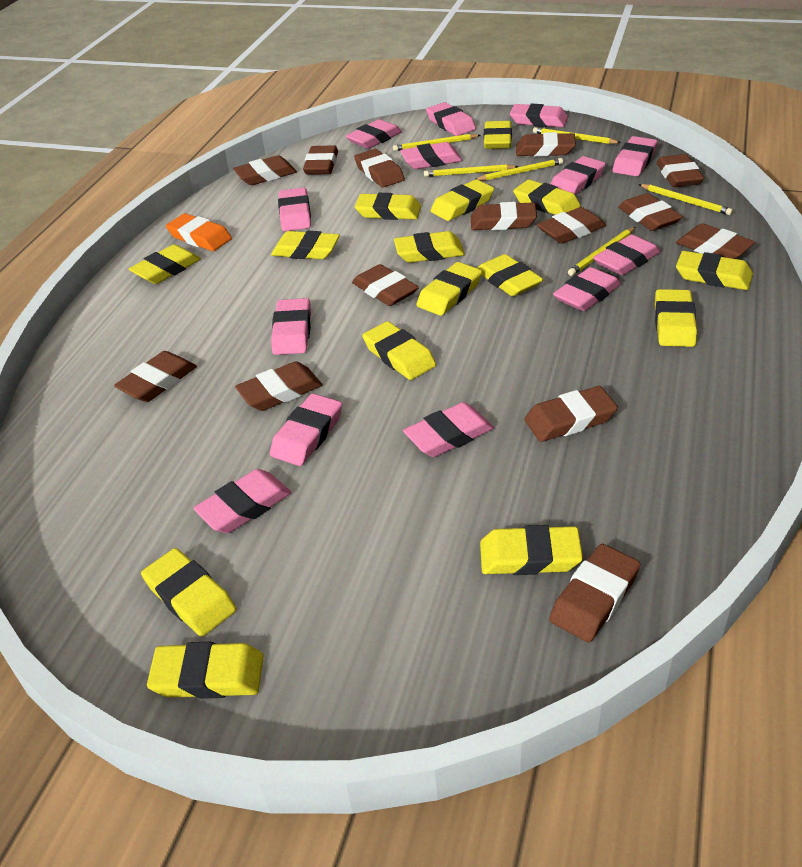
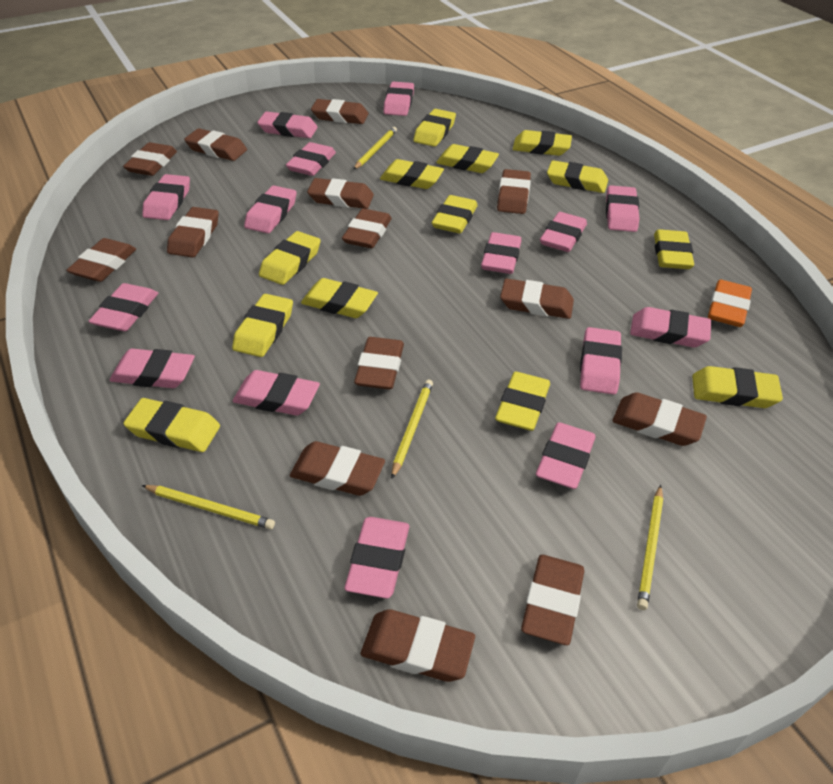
pink eraser: [193,469,292,533] [270,393,342,466] [271,298,311,355] [278,188,311,231] [346,119,402,149] [400,142,462,169] [403,402,494,457] [426,102,476,136] [510,103,568,127] [551,156,605,195] [553,267,621,311] [593,235,660,275] [613,136,657,176] = 13 -> [88,283,158,331] [110,349,195,388] [142,174,190,220] [233,370,320,416] [244,186,297,233] [257,111,318,138] [286,142,336,176] [345,517,409,598] [383,82,414,116] [481,232,521,274] [536,422,596,489] [540,212,587,252] [580,327,622,395] [606,185,639,232] [630,307,711,348] = 15
yellow eraser: [129,244,201,284] [141,548,236,637] [147,642,264,699] [271,231,340,259] [355,193,421,220] [362,321,436,380] [394,231,465,263] [416,262,482,316] [431,179,494,221] [478,254,543,297] [480,525,583,575] [484,121,512,149] [513,180,581,215] [655,289,697,347] [676,251,753,290] = 15 -> [123,398,220,452] [232,294,293,357] [259,231,321,285] [301,278,378,318] [380,159,444,189] [413,109,456,147] [432,195,478,233] [436,144,499,173] [495,372,550,431] [513,130,572,156] [547,160,608,193] [654,229,694,269] [692,366,783,408] = 13
yellow pencil: [393,134,480,151] [424,164,519,177] [474,158,563,181] [533,127,621,144] [568,227,635,276] [638,184,733,215] = 6 -> [142,485,275,529] [353,127,397,170] [391,379,433,478] [637,485,663,610] = 4

